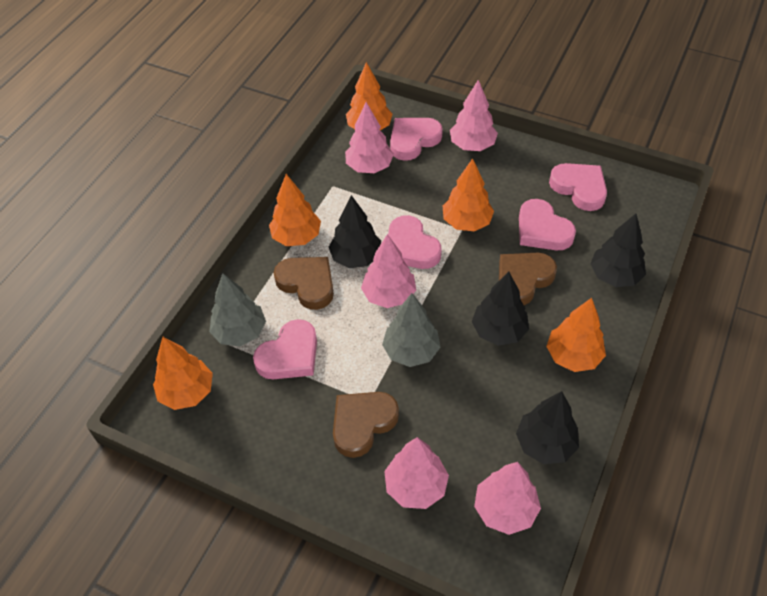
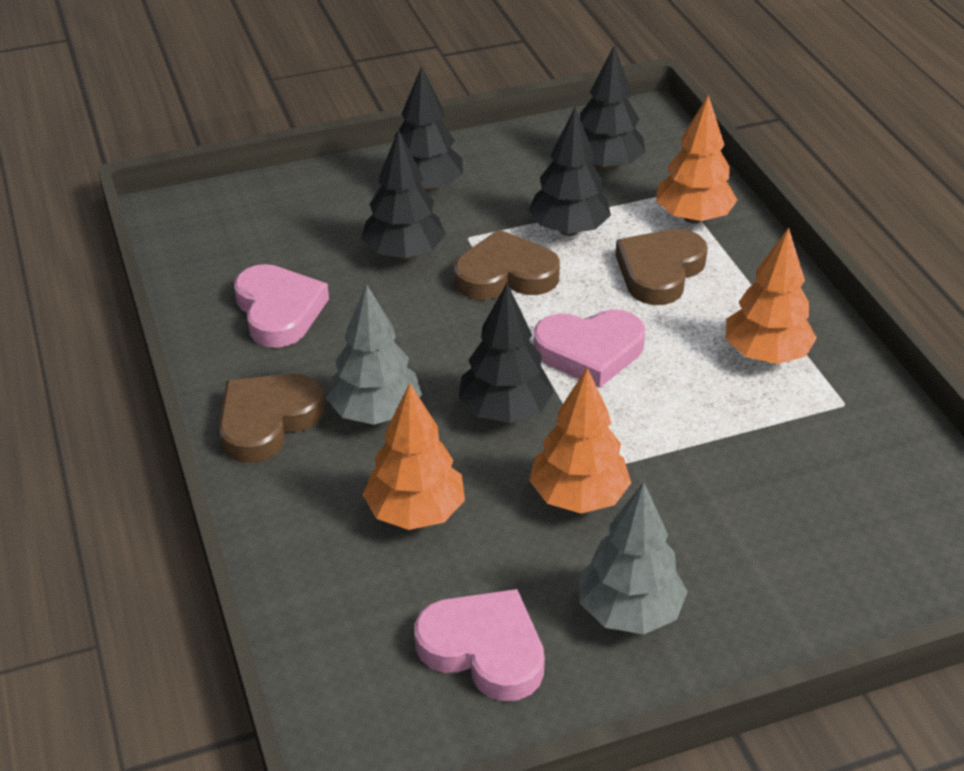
black tree: [329,195,381,268] [472,272,529,346] [516,391,579,464] [590,214,646,287] = 4 -> [361,129,446,260] [395,66,463,193] [458,283,554,423] [528,107,611,236] [580,46,645,171] = 5
orange tree: [153,337,213,410] [269,174,321,246] [346,62,393,130] [443,158,494,232] [546,298,606,372] = 5 -> [363,383,465,530] [529,367,631,514] [656,95,738,223] [725,228,817,364] = 4
pink heart: [253,319,317,379] [388,215,441,269] [390,118,443,161] [519,199,576,250] [549,163,607,211] = 5 -> [234,264,329,348] [415,589,545,701] [533,309,645,388] = 3
pink tree: [345,102,394,173] [361,234,416,308] [384,437,449,509] [450,80,498,151] [474,462,541,535] = 5 -> none = 0

